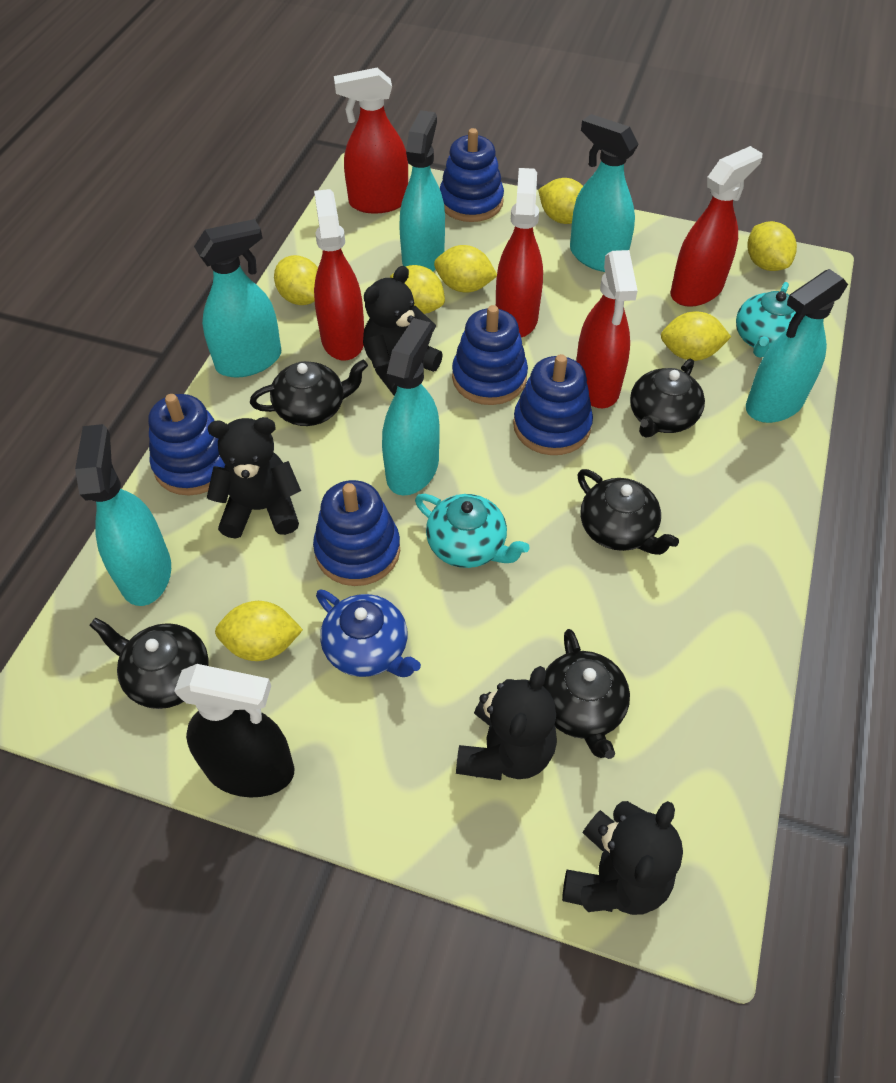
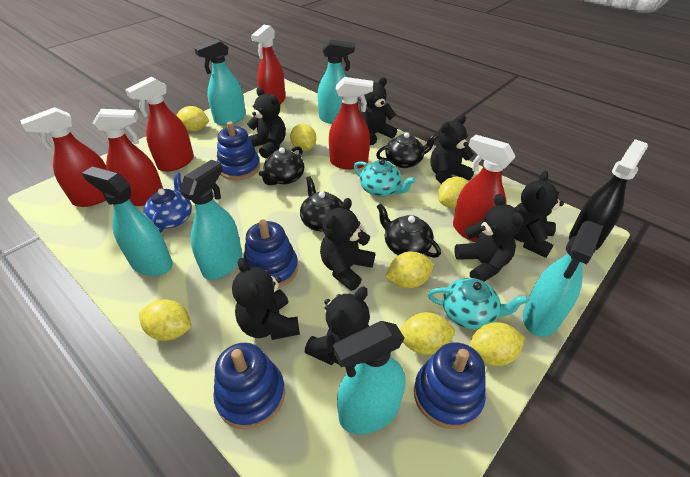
black teapot: [89,617,209,709] [250,360,368,426] [543,629,630,759] [578,469,679,555] [630,359,705,438] = 5 -> [259,146,304,185] [300,176,343,232] [376,132,438,168] [376,203,441,258] = 4
black teddy bear: [207,417,301,539] [363,266,443,396] [456,666,557,780] [562,801,683,915] = 4 -> [232,258,300,340] [247,87,286,158] [305,287,370,365] [320,198,375,291] [360,77,397,145] [431,115,474,184] [454,194,523,282] [514,171,564,258] = 8
blue stacking toy: [148,394,225,495] [313,480,400,586] [440,128,504,222] [452,305,528,405] [513,354,593,455] = 5 -> [213,343,285,430] [217,121,260,180] [244,219,298,288] [414,342,486,429] = 4
red spray bottle: [314,189,364,360] [334,68,408,214] [496,168,543,337] [576,250,638,408] [671,146,762,307] = 5 -> [20,107,107,207] [93,109,163,206] [125,77,194,172] [251,25,286,104] [329,77,373,169] [453,135,516,242] = 6

